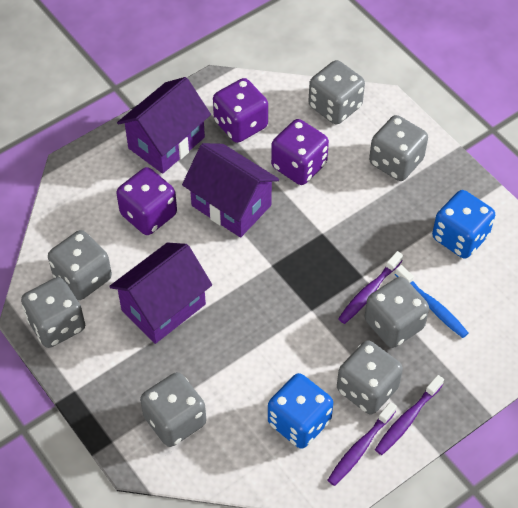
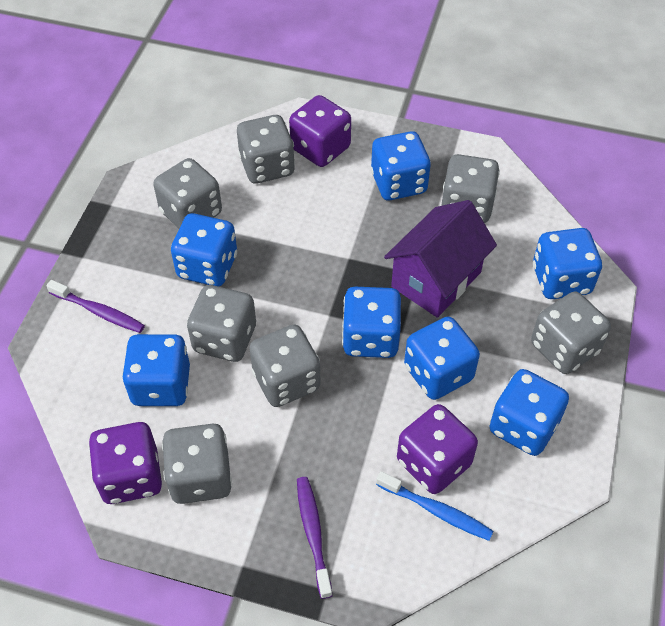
blue dice: [268,373,333,449] [432,190,495,259] = 2 -> [122,334,190,406] [171,213,237,287] [342,287,401,358] [371,131,431,200] [404,317,480,400] [489,369,569,456] [533,228,602,299] = 7
purple house: [109,242,212,344] [117,77,211,174] [182,143,279,238] = 3 -> [384,200,497,318] = 1
purple toothbrush: [328,402,397,486] [338,251,403,324] [375,375,444,455] = 3 -> [46,280,145,333] [297,477,332,599] = 2

